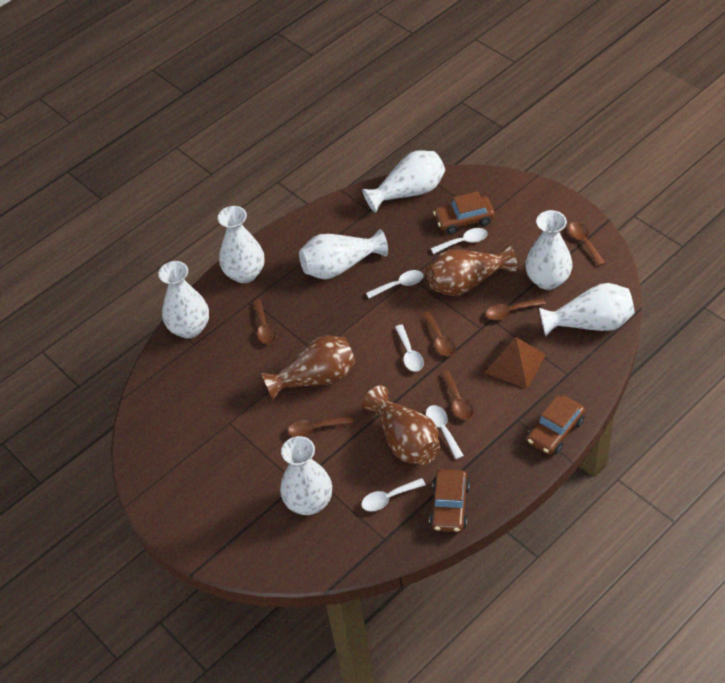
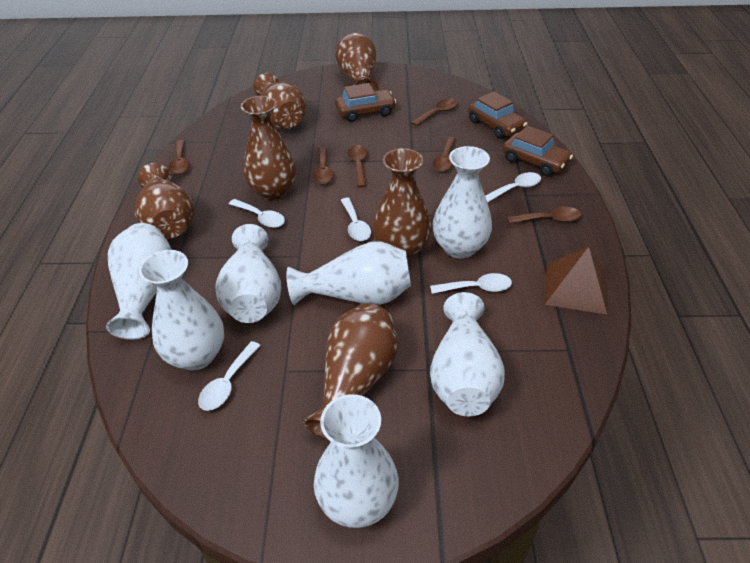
brown vase: [261,336,356,400] [362,386,440,465] [427,245,517,296] = 3 -> [134,163,194,239] [241,96,296,200] [254,73,307,130] [303,303,398,439] [335,33,378,91] [372,148,432,260] = 6

